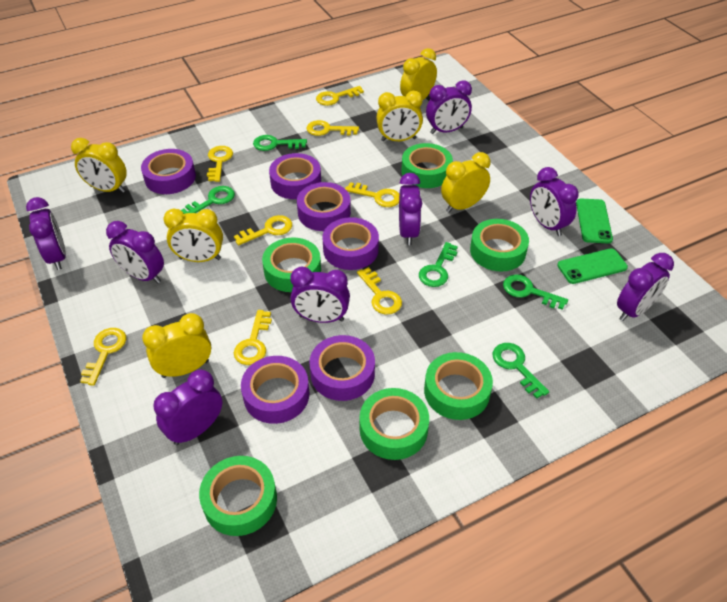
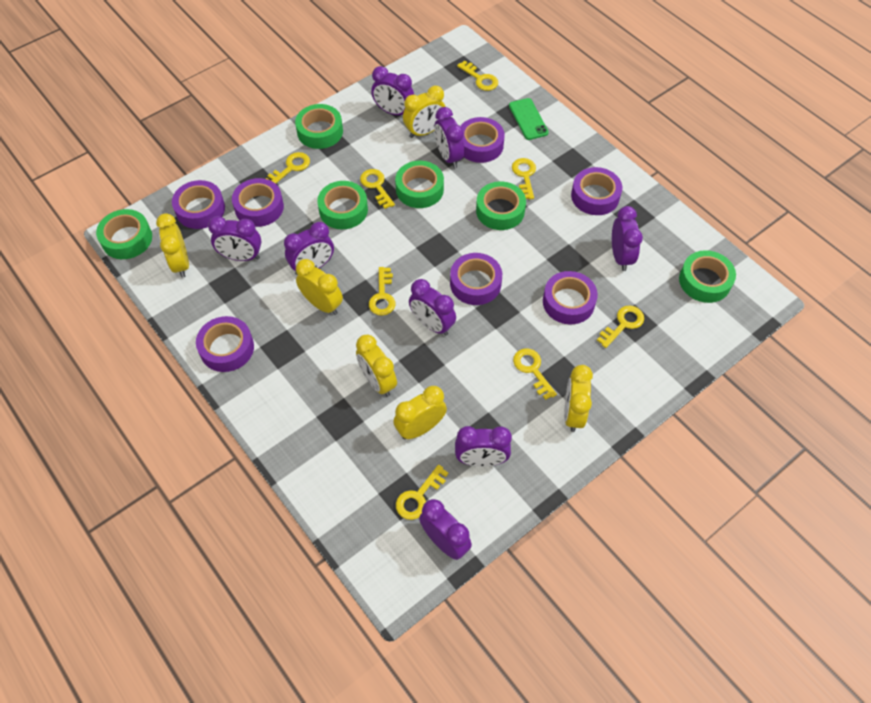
green key: [181,186,235,214] [253,135,307,151] [419,242,458,287] [493,343,549,399] [503,274,568,310] = 5 -> none = 0
green phone: [557,248,628,284] [576,199,613,243] = 2 -> [509,98,549,140] = 1
purple tape: [141,149,196,194] [241,356,309,424] [269,153,321,199] [297,182,351,231] [309,335,375,401] [322,217,379,270] = 6 -> [172,180,225,229] [196,316,254,372] [232,178,284,227] [450,253,502,305] [461,117,505,163] [543,271,598,324] [571,167,622,215] = 7

